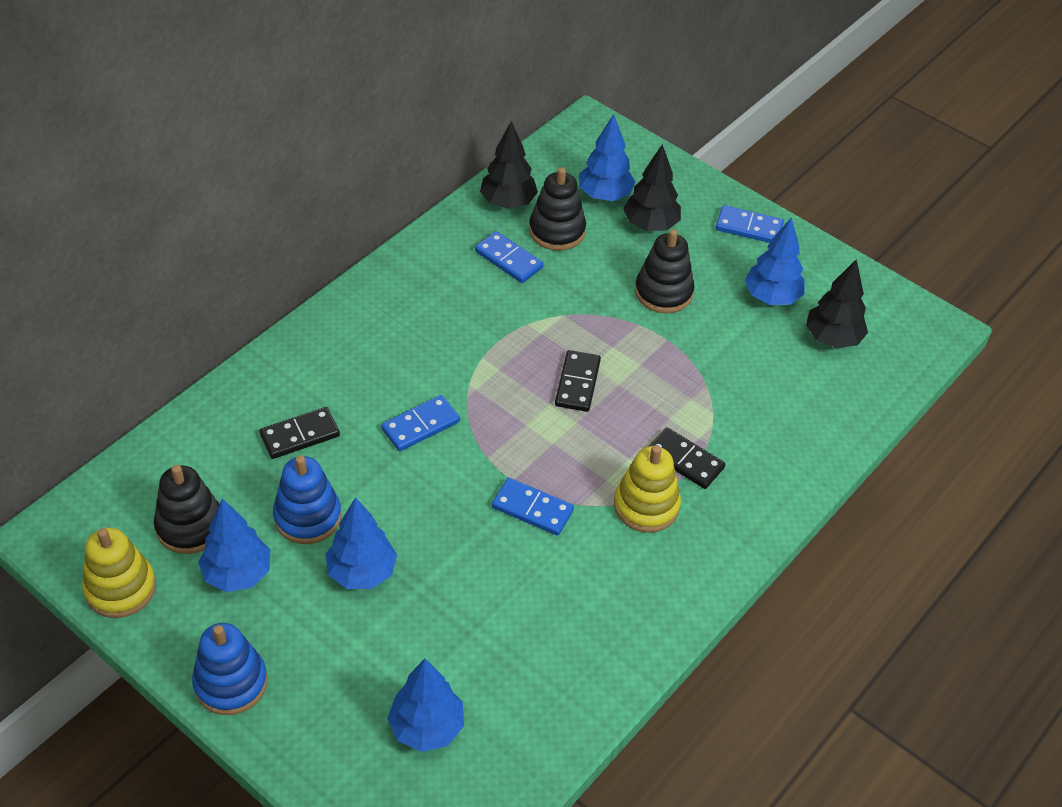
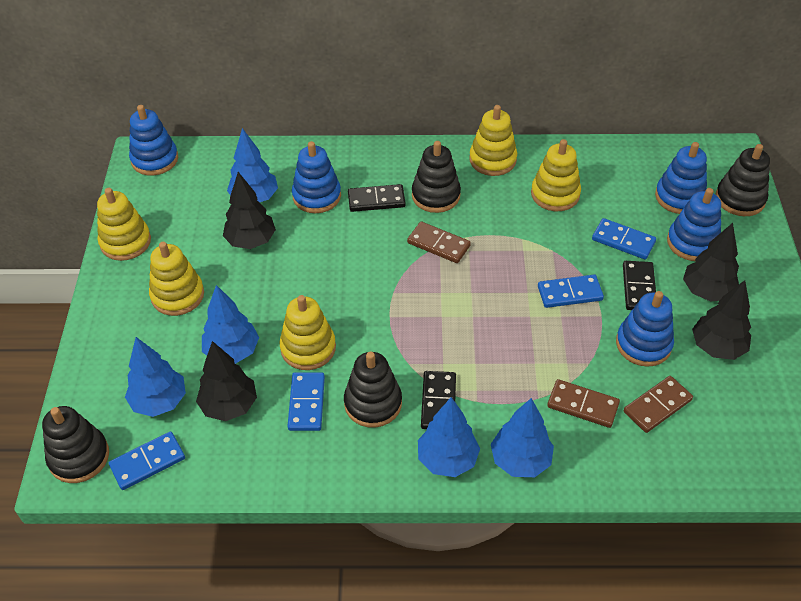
black stacking toy: [154,465,219,554] [529,167,586,251] [635,229,695,314] = 3 -> [42,406,109,483] [344,352,402,428] [412,141,461,213] [716,144,770,216] = 4
black tree: [480,121,538,209] [623,144,681,231] [806,259,868,348] = 3 -> [196,341,257,421] [223,172,276,249] [683,223,739,302] [692,280,751,360] = 4
blue stacking toy: [192,623,268,715] [273,455,342,544] = 2 -> [129,105,178,176] [292,141,341,213] [616,291,674,367] [655,142,707,214] [667,188,721,261] = 5
brown domino: none = 0 -> [407,222,471,263] [547,379,620,428] [624,376,693,433] = 3
yellow stacking toy: [82,528,156,618] [614,445,681,533] = 2 -> [97,188,151,261] [149,242,204,316] [280,295,336,370] [469,105,517,176] [531,139,581,211] = 5

